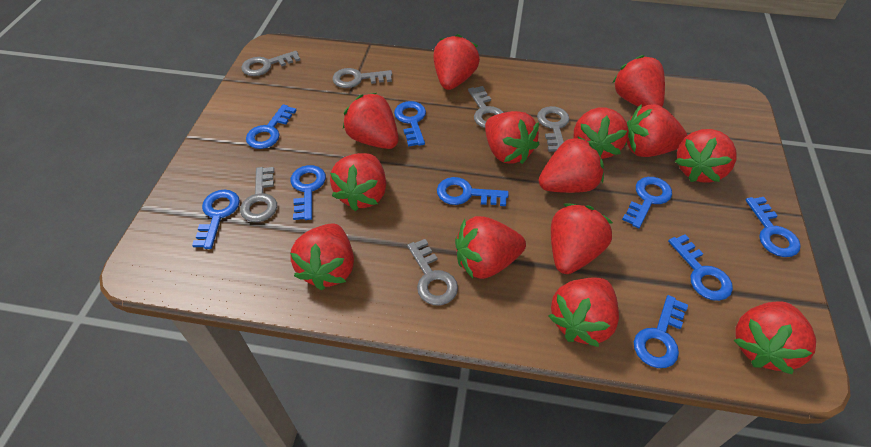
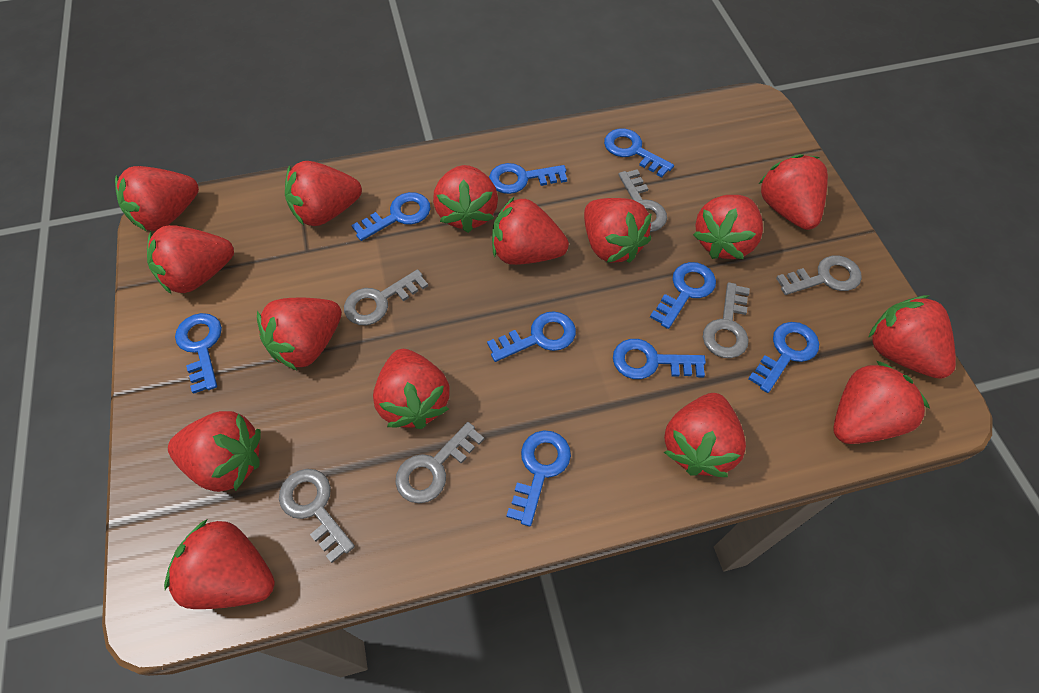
red strawberry: [290,224,354,290] [330,153,386,211] [343,93,398,149] [433,34,480,90] [455,216,526,279] [485,111,540,164] [539,136,604,193] [548,278,619,347] [551,203,613,274] [573,107,629,159] [612,55,665,107] [625,104,688,157] [675,129,736,183] [733,301,816,374] = 14 -> [115,166,199,231] [147,225,234,294] [164,519,275,609] [168,411,261,492] [257,298,342,370] [285,161,362,226] [373,349,450,429] [433,165,498,233] [492,197,569,265] [584,198,652,263] [664,393,746,477] [693,195,763,259] [759,154,828,230] [833,361,930,444] [868,295,956,379] = 15

